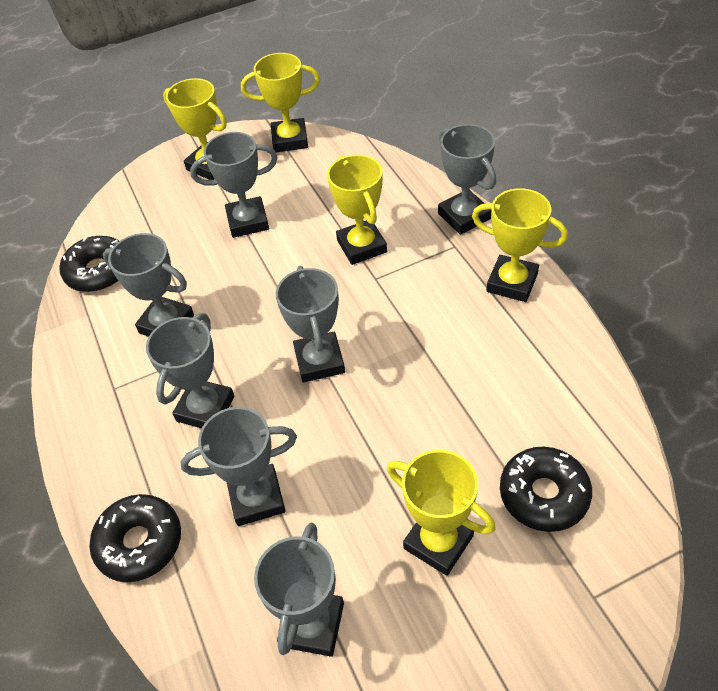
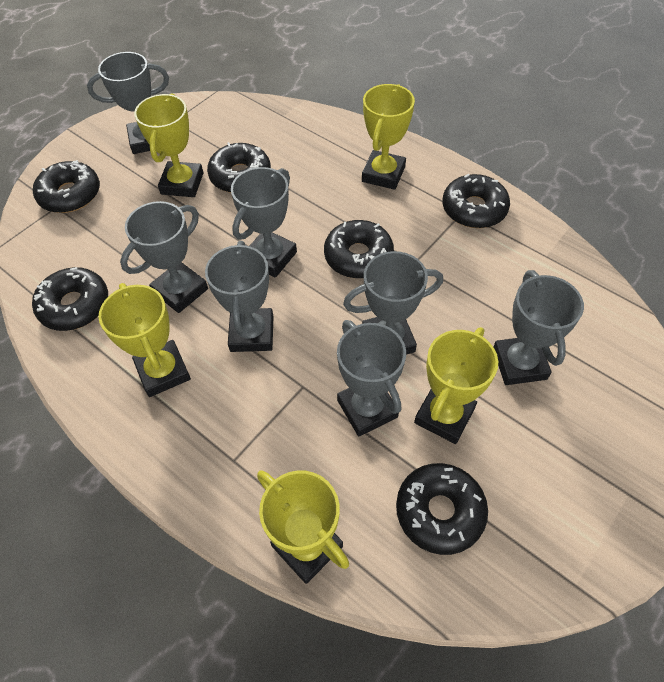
black donut: [59,236,119,292] [89,494,181,582] [500,447,592,532] = 3 -> [32,267,108,331] [33,160,100,213] [207,142,271,193] [324,220,394,278] [396,463,488,555] [442,174,510,228] = 6

